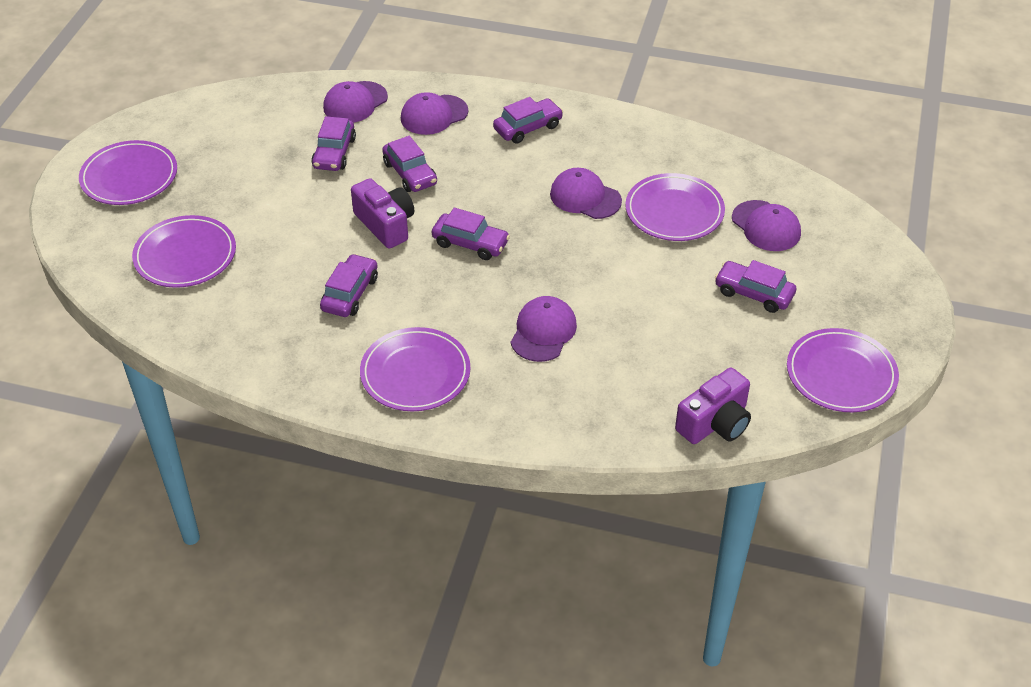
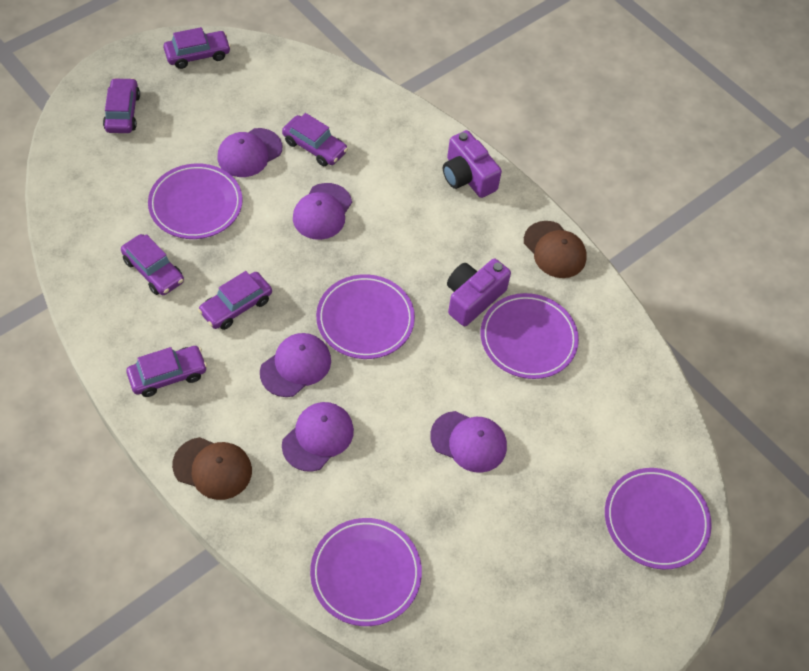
brown cap: none = 0 -> [172,437,252,500] [524,221,587,278] = 2

